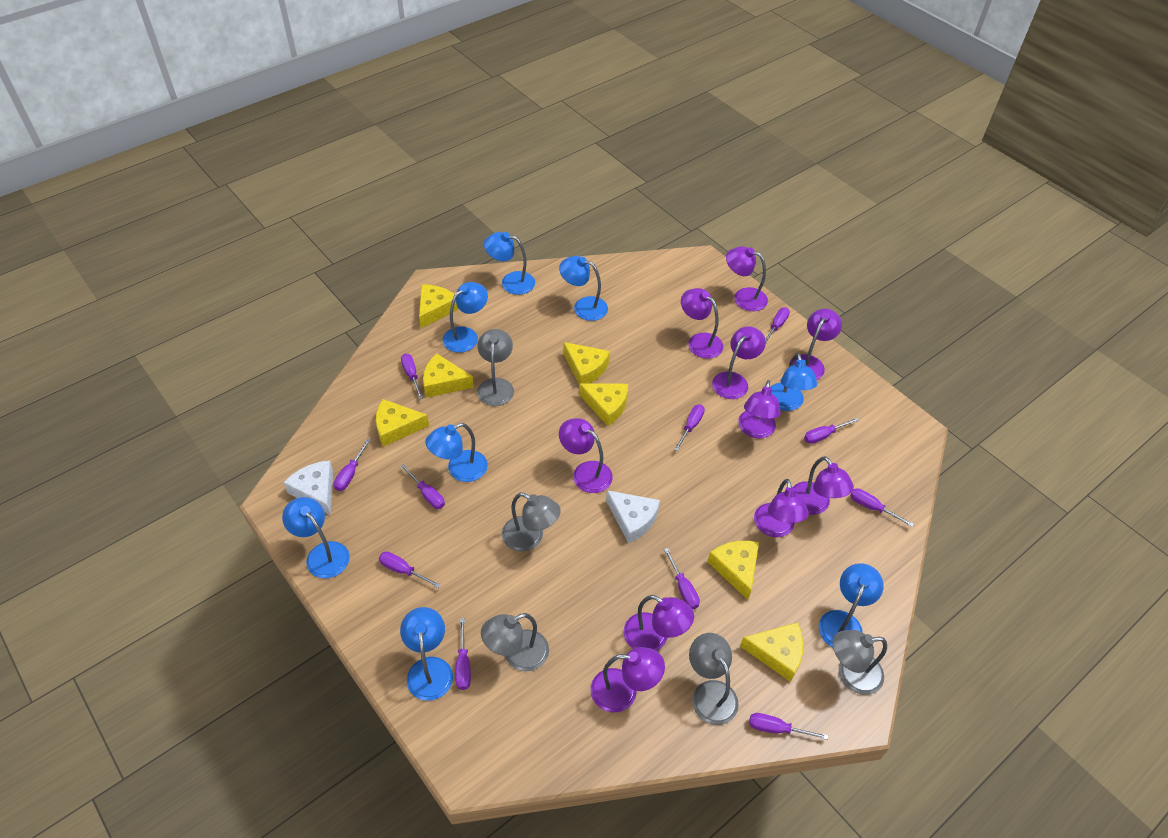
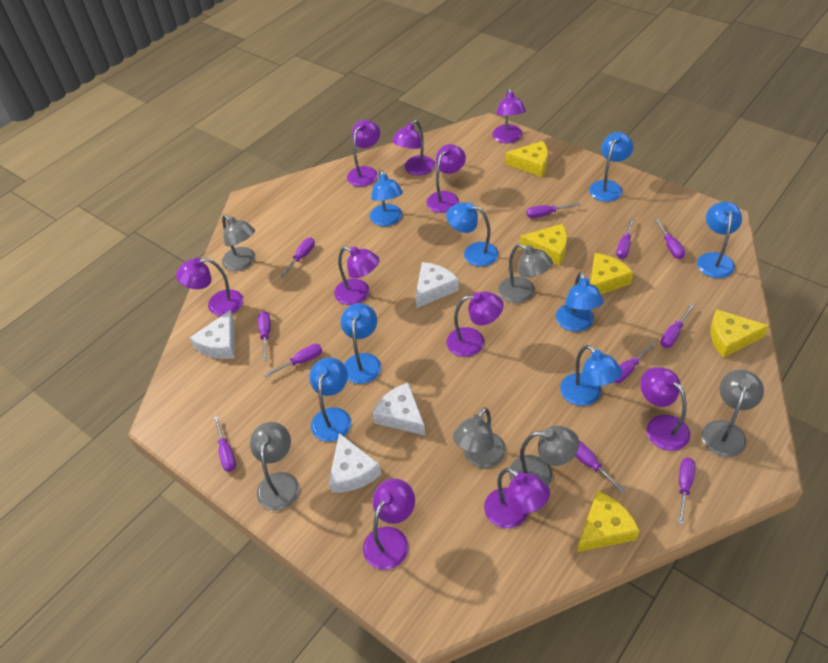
grey lamp: [477,329,514,406] [481,613,549,672] [502,492,561,552] [689,633,739,725] [833,630,887,695] = 5 -> [222,214,255,271] [250,422,299,511] [453,407,506,468] [498,244,553,303] [509,426,579,486] [702,370,764,457] = 6
white cheese: [283,460,333,515] [606,490,660,543] = 2 -> [190,310,235,359] [329,433,381,492] [372,383,426,436] [415,262,459,308] = 4
yellow cheese: [376,399,429,447] [419,284,459,328] [423,353,474,398] [563,342,610,383] [579,383,628,426] [708,541,759,600] [740,622,803,682] = 7 -> [505,141,548,177] [520,224,567,265] [577,491,640,552] [590,253,633,294] [710,309,769,358] = 5

